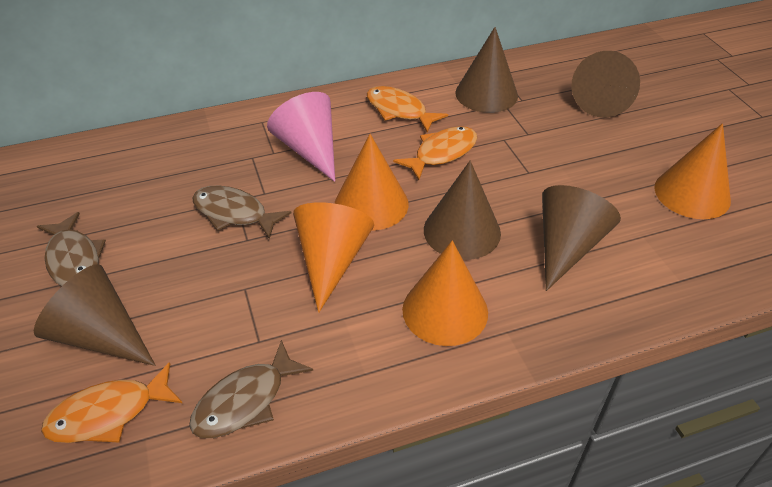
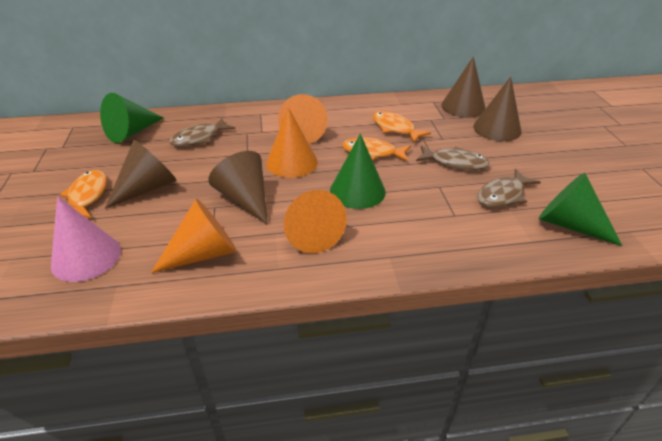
brown cone: [34,264,155,366] [424,161,501,260] [455,27,518,113] [542,185,621,291] [571,51,640,118] = 5 -> [105,140,177,209] [208,151,268,225] [441,57,486,118] [473,77,522,141] = 4
green cone: none = 0 -> [100,93,164,143] [330,134,386,209] [539,173,622,246] = 3

